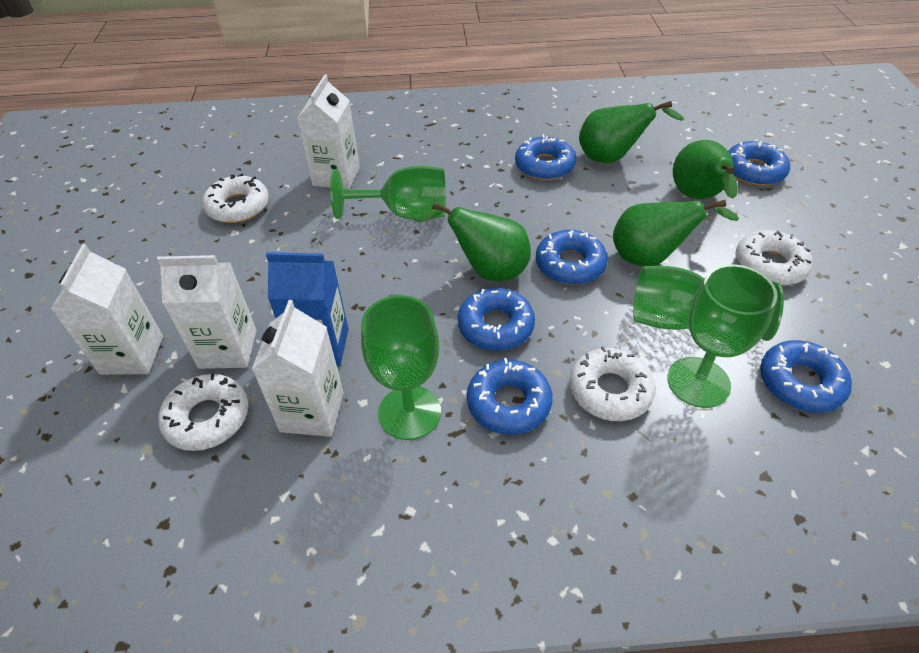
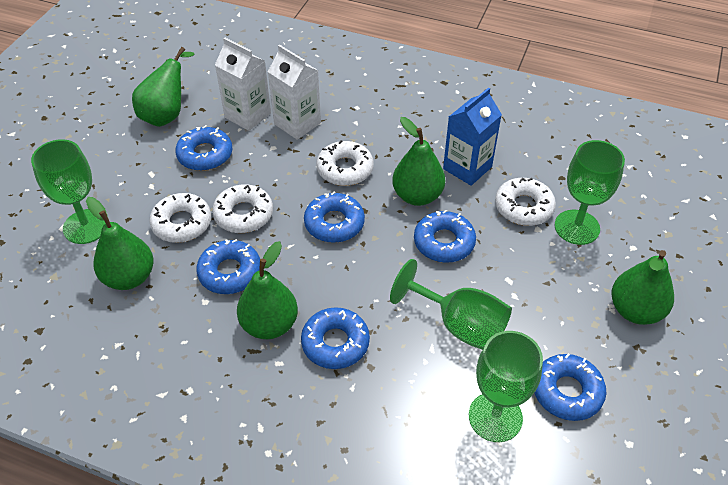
green pear: [415,202,531,281] [579,101,684,163] [613,200,739,266] [673,140,738,199] = 4 -> [86,197,154,290] [132,47,194,127] [237,241,298,339] [392,117,445,206] [612,250,674,325] = 5
white carton: [51,244,163,375] [157,255,257,369] [252,300,344,437] [297,74,360,190] = 4 -> [215,37,271,131] [268,45,321,140] = 2

